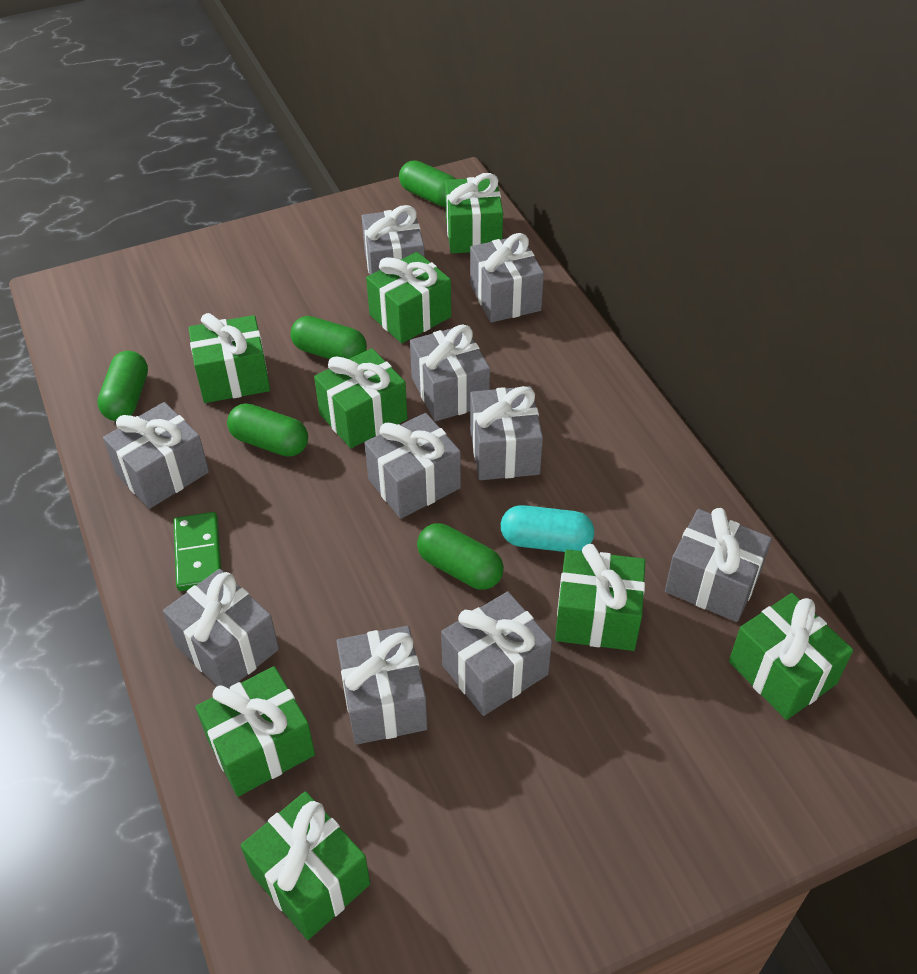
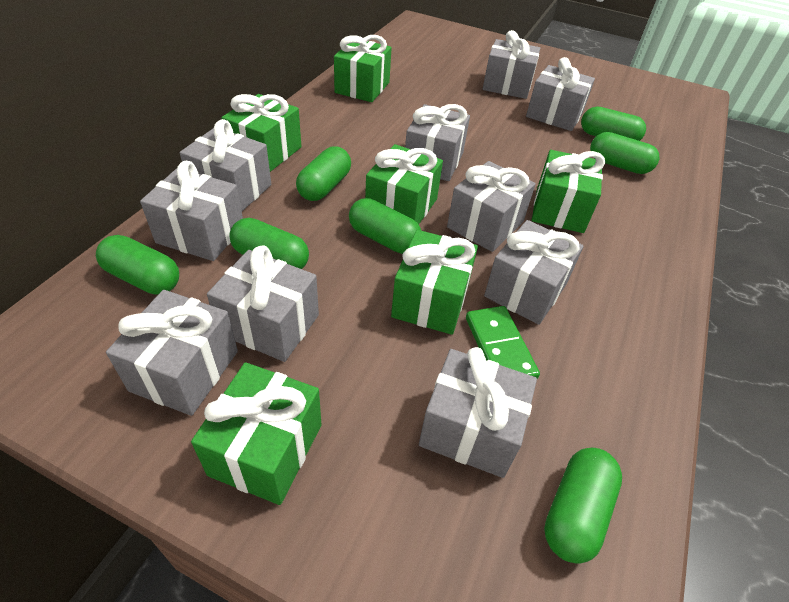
green capsule: [97,351,148,421] [227,403,308,457] [290,316,367,359] [399,160,456,207] [417,523,504,590] = 5 -> [96,235,179,295] [229,218,309,269] [296,146,351,201] [349,198,421,254] [544,448,622,564] [581,106,646,141] [590,132,659,174] = 7
green gift: [189,313,270,403] [196,666,315,797] [240,791,370,940] [314,348,408,448] [366,252,451,343] [445,173,503,254] [555,544,645,651] [729,593,853,720] = 8 -> [191,362,322,505] [221,94,301,172] [334,35,392,102] [365,144,443,224] [391,230,478,335] [532,150,605,233] = 6
turquoise capsule: [501,505,594,552] = 1 -> none = 0

